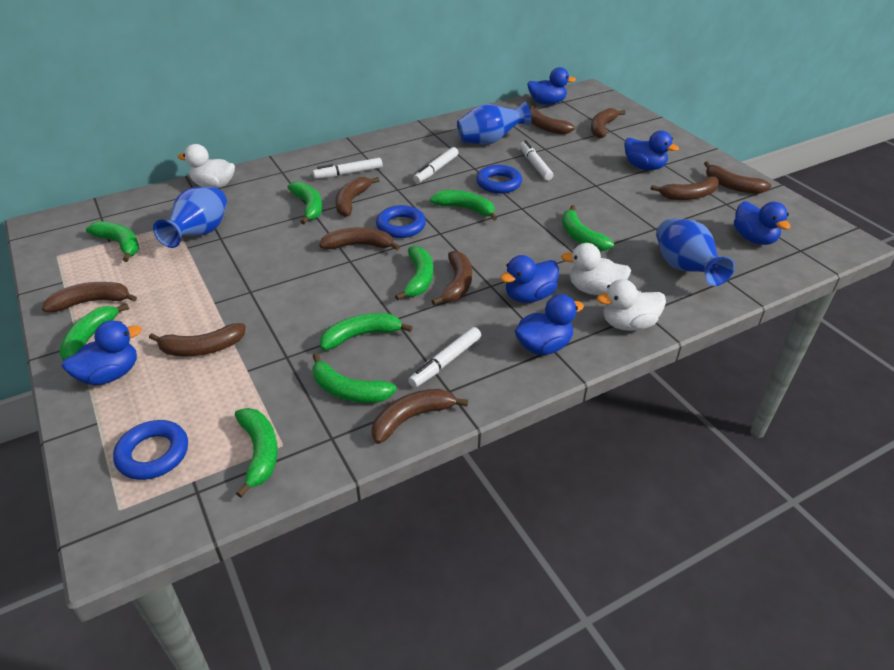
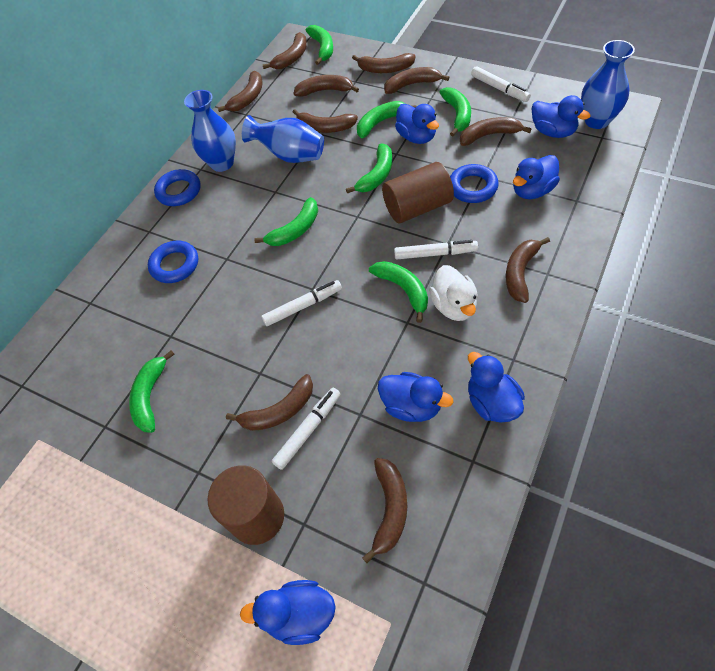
brown cylinder: none = 0 -> [208,465,284,545] [382,162,454,224] = 2
green banana: [60,303,129,360] [86,221,139,262] [235,408,278,498] [287,181,322,224] [312,353,397,403] [320,313,413,350] [395,246,433,300] [430,190,497,221] [562,205,614,251] = 9 -> [129,351,175,433] [254,197,318,246] [306,25,333,65] [346,143,392,193] [357,101,417,138] [369,261,428,323] [439,87,471,136] = 7
white duck: [178,144,235,188] [561,243,631,295] [597,279,666,331] = 3 -> [429,265,478,321] = 1

